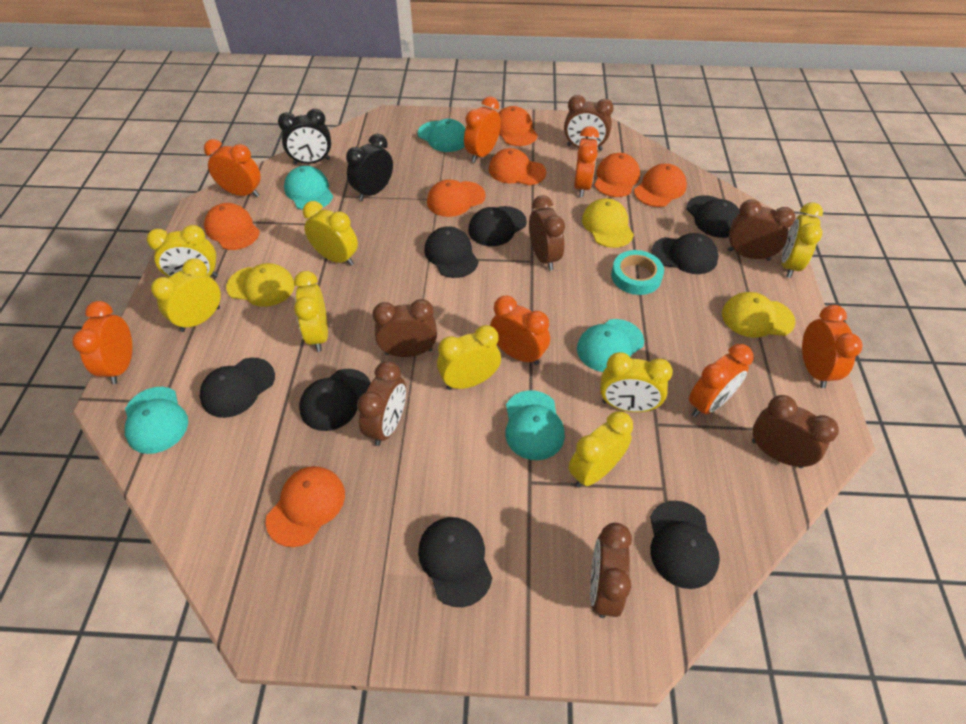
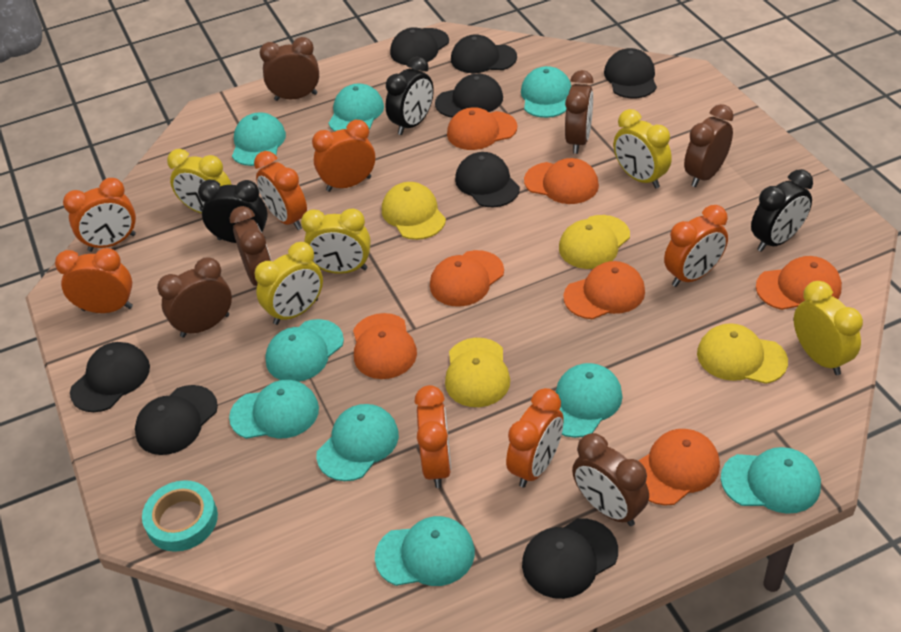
black clock: [278,109,331,165] [346,134,393,201] = 2 -> [198,180,268,243] [385,57,434,135] [751,169,813,252] = 3
brown clock: [357,361,406,446] [372,299,437,357] [529,195,565,270] [564,95,614,151] [590,523,632,618] [728,199,795,261] [752,395,839,468] = 7 -> [157,257,232,338] [230,206,271,286] [260,37,319,101] [565,70,594,154] [572,433,649,526] [684,104,734,187] = 6
turquoise cap: [125,387,188,454] [284,166,333,210] [418,119,466,152] [505,390,565,460] [577,319,644,372] = 5 -> [229,380,319,439] [232,112,286,166] [265,319,344,382] [316,404,399,481] [328,84,384,132] [375,516,475,586] [521,66,571,118] [556,363,622,438] [721,447,821,514] = 9
yellow cap: [226,263,295,307] [582,198,634,248] [722,292,795,338] = 3 -> [382,182,446,240] [445,338,510,407] [559,215,630,269] [697,323,788,384] = 4
yellow clock: [147,225,218,278] [151,258,221,332] [294,271,328,352] [303,201,358,266] [437,325,501,390] [568,411,633,488] [600,352,673,412] [782,202,823,278] = 8 -> [167,149,232,214] [254,242,323,325] [301,209,371,274] [613,109,672,189] [794,281,863,375] = 5

